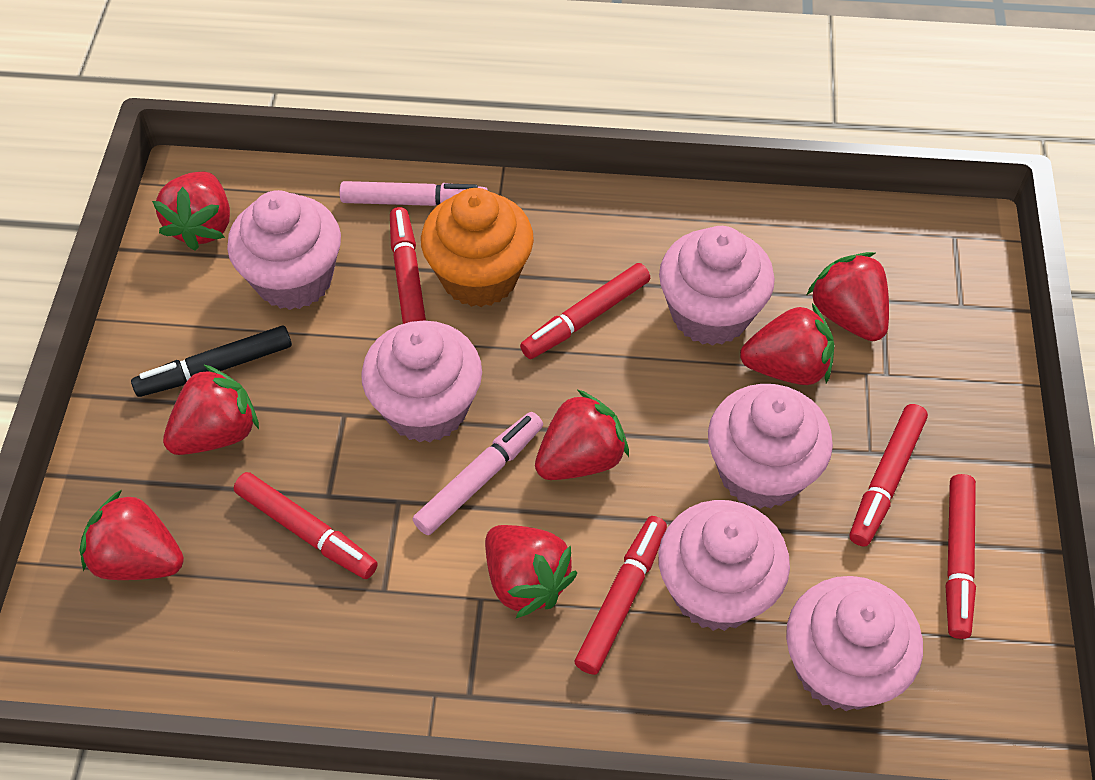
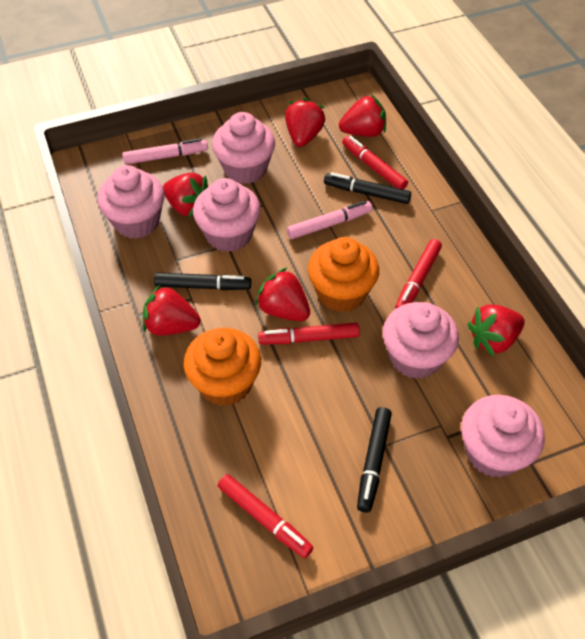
black marker: [131,326,292,397] = 1 -> [154,273,251,290] [324,172,411,204] [357,407,392,513] = 3
orange cupcake: [421,188,534,307] = 1 -> [184,328,261,406] [308,237,379,312] = 2
pink cupcake: [227,190,341,310] [361,320,482,442] [658,500,790,631] [659,226,775,346] [708,384,833,509] [786,576,923,711] = 6 -> [97,165,165,239] [193,178,261,252] [212,112,275,184] [383,302,459,379] [461,395,545,478] = 5
red marker: [234,472,378,579] [390,207,426,324] [520,263,650,359] [575,516,667,675] [850,404,928,547] [946,474,976,639] = 6 -> [218,474,314,558] [258,323,360,345] [342,136,408,190] [395,239,442,309] = 4
red strawberry: [79,490,184,580] [152,172,230,251] [163,364,259,455] [485,525,577,618] [535,390,629,480] [740,303,834,385] [807,252,889,341] = 7 -> [143,284,201,336] [163,172,208,218] [255,267,310,321] [285,98,325,147] [339,94,386,137] [467,305,525,356] = 6

